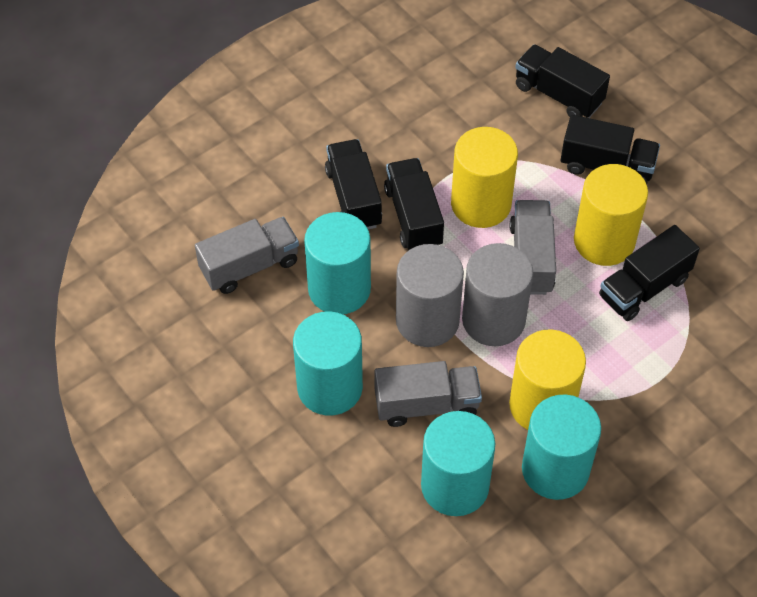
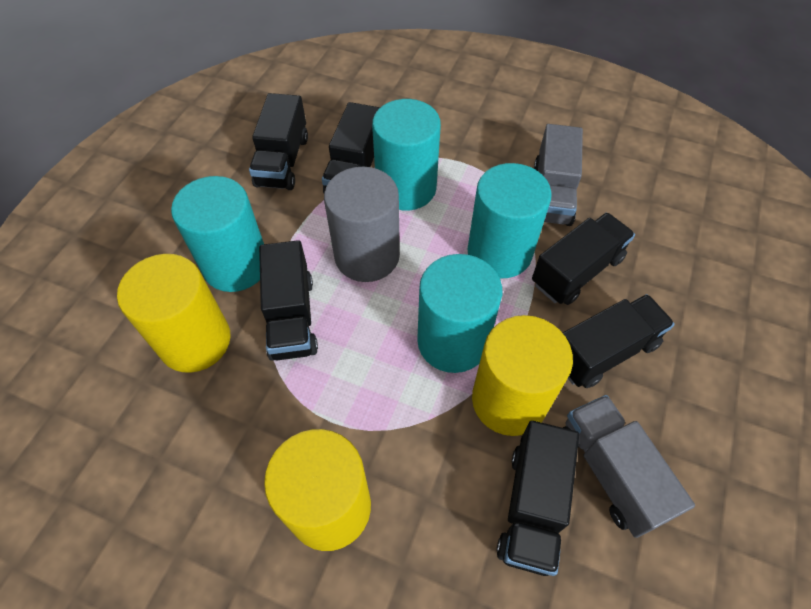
black truck: [325,139,382,229] [384,158,444,250] [515,44,610,118] [561,115,660,185] [599,225,700,321] = 5 -> [249,93,308,190] [259,240,318,361] [322,102,380,193] [497,420,579,576] [532,213,635,305] [563,294,675,388] = 6
grey cylinder: [396,244,464,347] [462,243,533,346] = 2 -> [324,167,400,282] = 1
grey truck: [195,217,299,294] [374,361,482,427] [510,200,556,295] = 3 -> [534,124,583,226] [563,395,695,538] = 2

